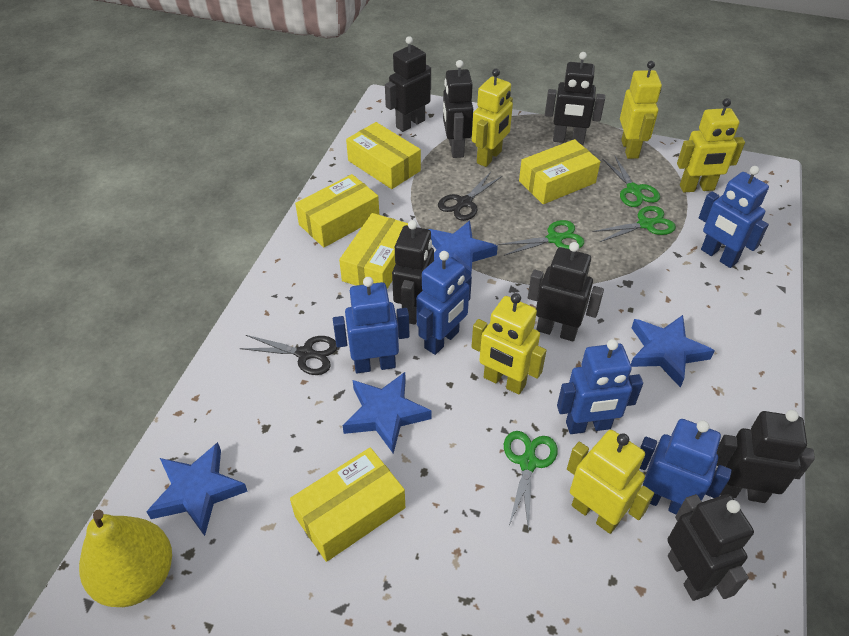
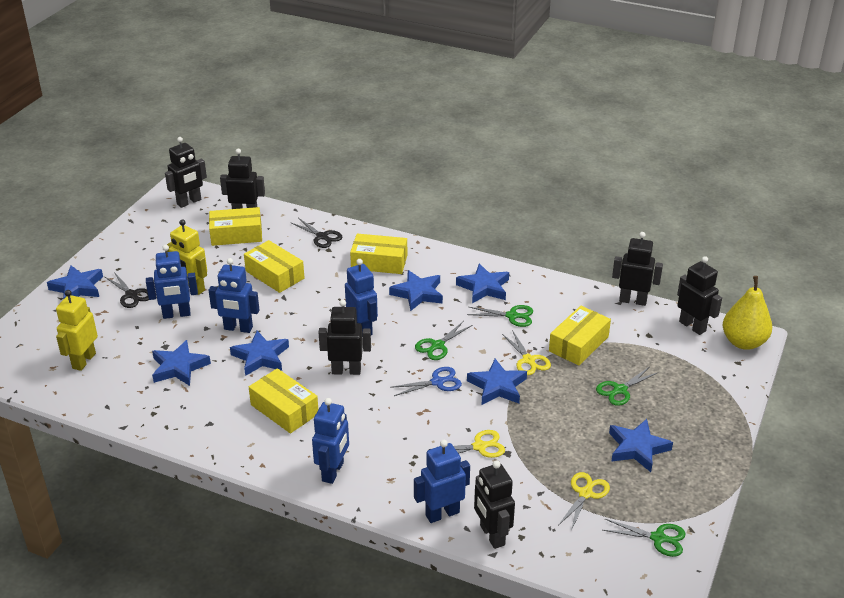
black robot: [385,36,431,132] [392,220,434,325] [443,60,473,158] [528,242,604,342] [545,52,605,145] [667,494,754,601] [716,410,815,503] = 7 -> [165,137,207,208] [220,149,265,209] [318,300,371,375] [474,461,515,549] [612,232,663,306] [677,256,722,335] = 6
blue scissors: none = 0 -> [390,367,462,396] = 1
blue star: [146,442,248,536] [342,372,432,454] [428,221,498,276] [631,315,715,388] = 4 -> [47,266,103,299] [152,340,211,386] [230,331,289,376] [389,270,443,311] [456,264,509,303] [467,359,527,405] [609,419,673,472] = 7
yellow robot: [471,293,547,395] [472,69,513,167] [567,430,654,534] [620,61,662,159] [677,98,745,193] = 5 -> [56,290,98,371] [167,219,207,295] = 2
yellow scissors: none = 0 -> [429,430,505,458] [502,330,551,375] [558,472,610,531] = 3

